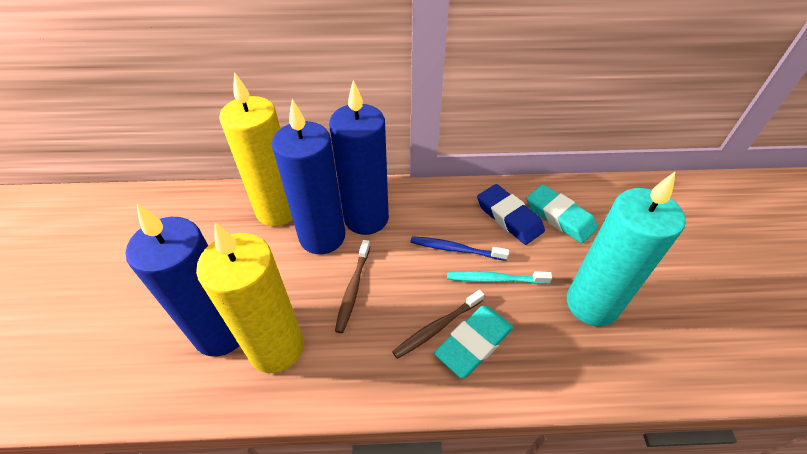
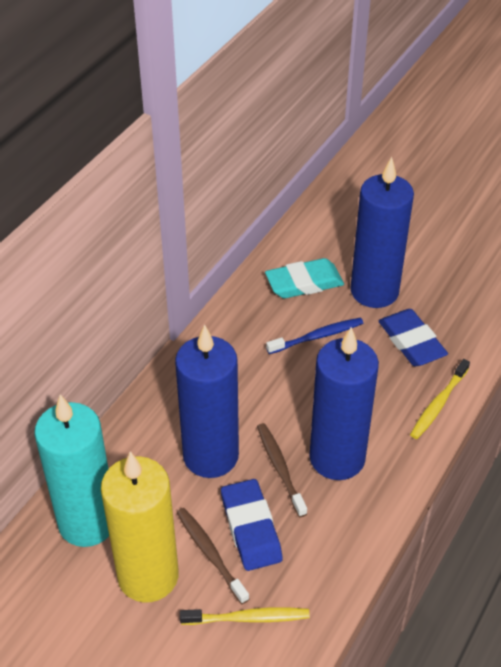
blue eraser: [477,184,545,245] = 1 -> [221,479,282,571] [379,309,448,366] = 2
turquoise eraser: [434,305,514,378] [527,185,598,243] = 2 -> [265,258,344,298] = 1
turquoise toothbrush: [447,271,553,284] = 1 -> none = 0
yellow candle: [196,222,304,373] [219,72,293,226] = 2 -> [101,452,179,603] = 1
yellow toothbrush: none = 0 -> [180,607,310,625] [410,359,470,439] = 2

